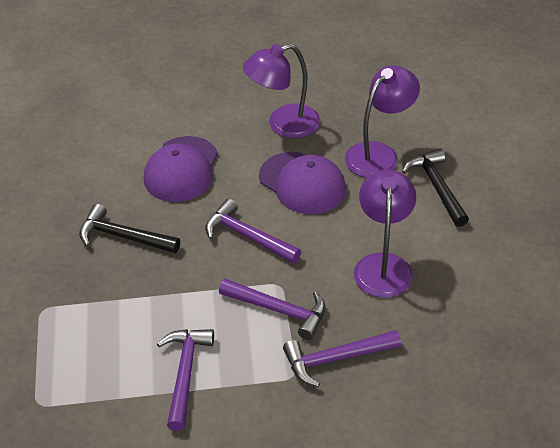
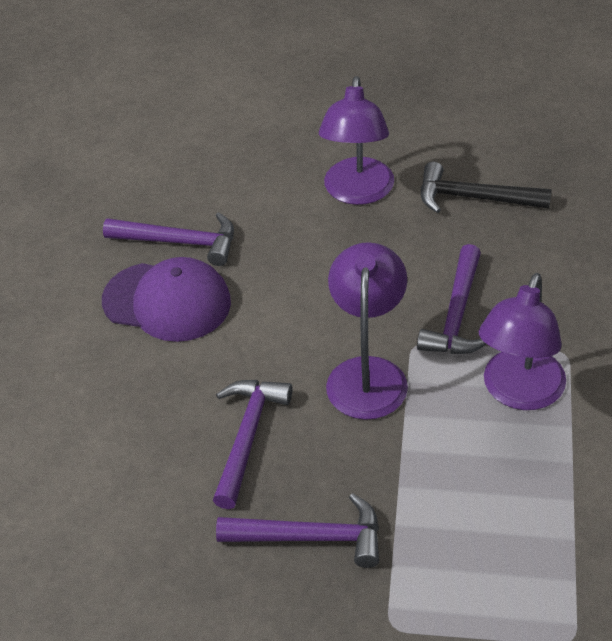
black hammer: [79,204,180,253] [402,148,469,227] = 2 -> [421,162,552,213] = 1
purple cap: [144,136,218,202] [259,152,346,214] = 2 -> [102,257,231,342] = 1

